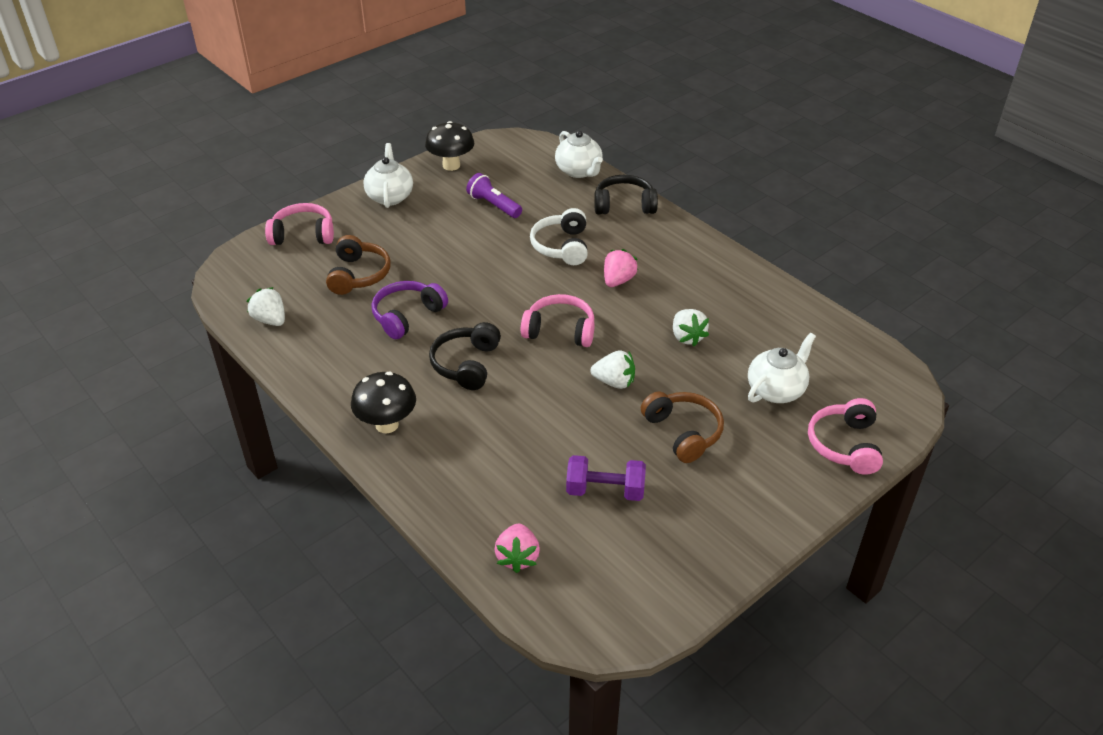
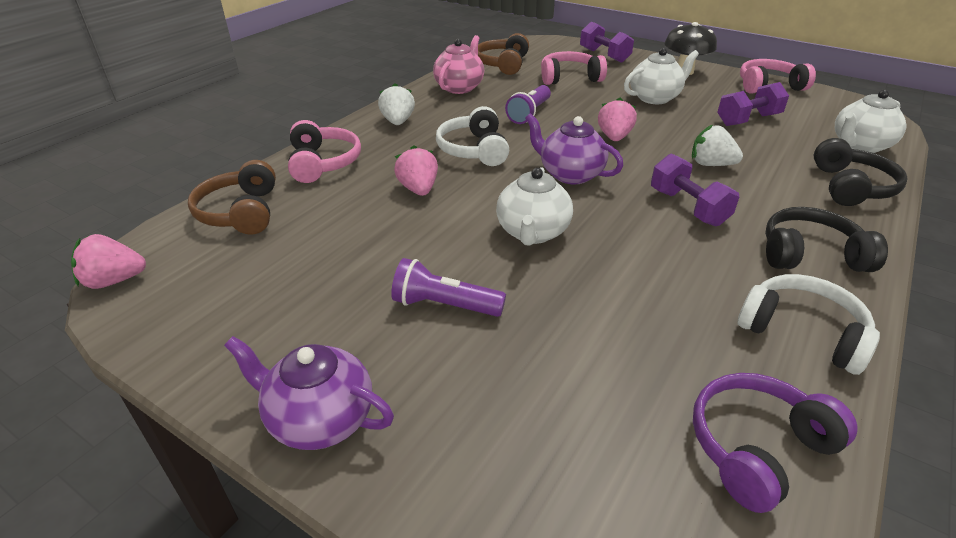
black mushroom: [351,372,416,434] [425,121,474,171] = 2 -> [664,22,717,75] = 1
pink strawberry: [495,524,540,573] [604,249,638,287] = 2 -> [71,234,146,289] [394,145,438,196] [598,97,637,141] = 3
pink teapot: none = 0 -> [433,35,484,94] = 1
purple dumbbell: [566,455,646,501] = 1 -> [580,22,634,63] [651,153,739,226] [717,82,789,126] = 3
purple flashlight: [466,173,522,218] = 1 -> [391,258,506,317] [505,85,551,124] = 2
purple teapot: none = 0 -> [224,336,394,450] [525,113,624,184] = 2
white headphones: [530,208,588,265] = 1 -> [436,106,509,166] [738,274,880,375] = 2
white strawberry: [246,287,285,326] [591,350,635,389] [673,309,709,347] = 3 -> [378,83,415,125] [692,125,743,166] = 2

